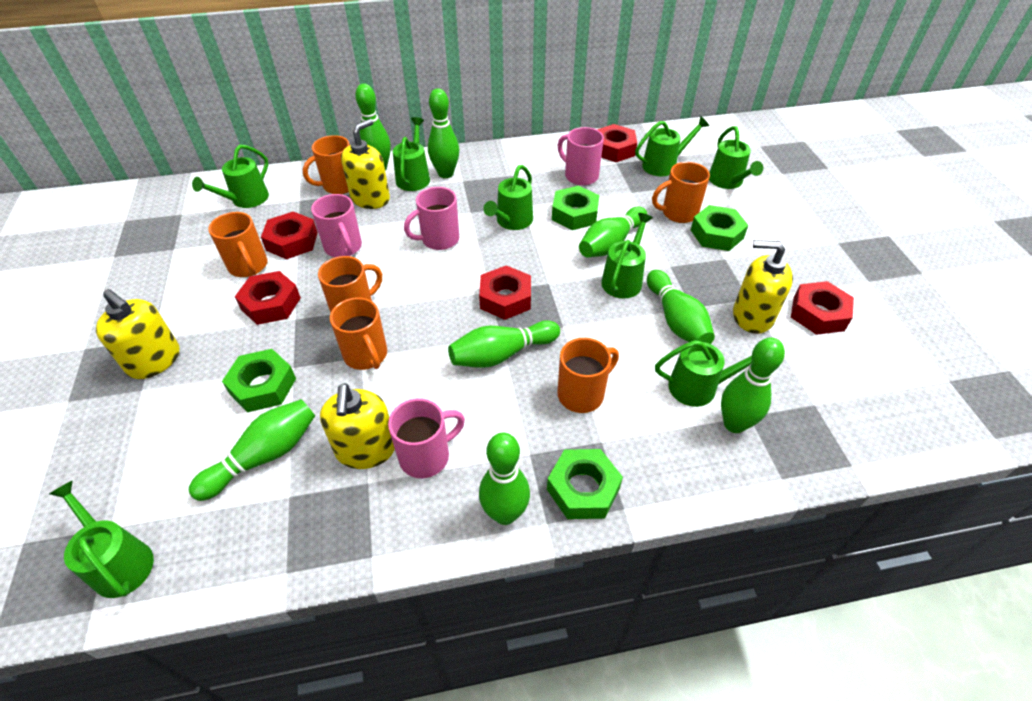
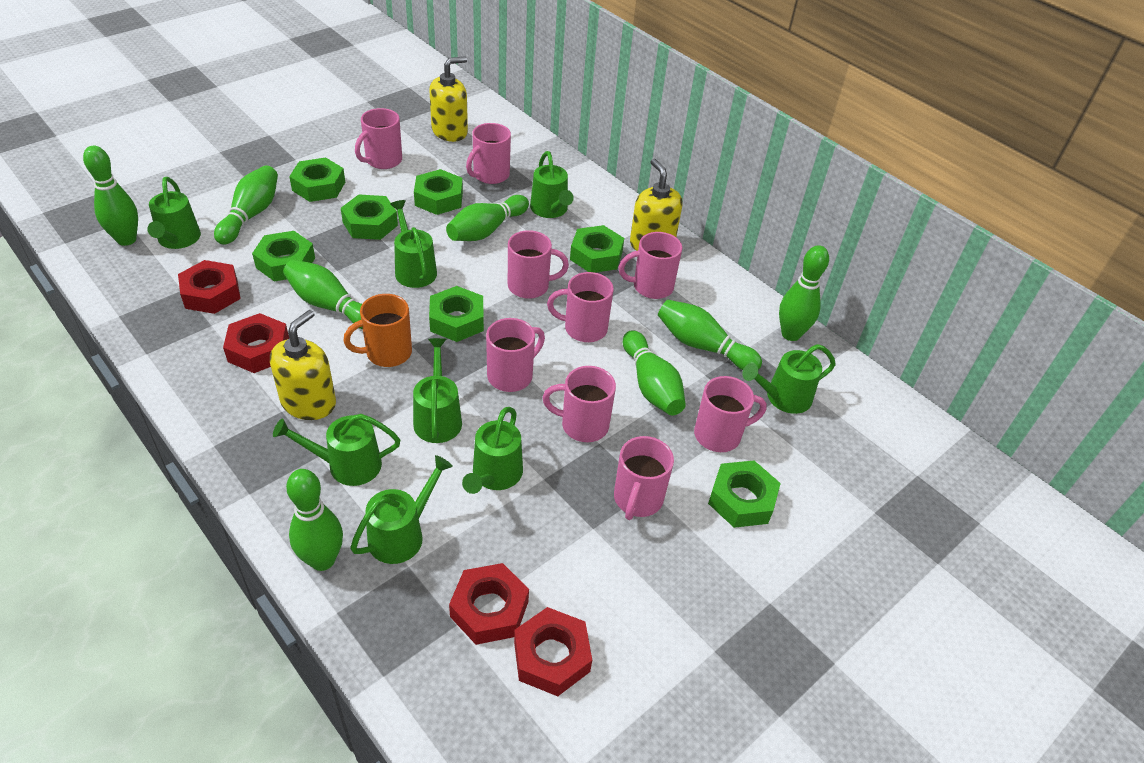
green nut: [222,349,296,412] [547,449,623,519] [552,186,599,230] [691,205,748,251] = 4 -> [252,231,315,282] [289,157,345,202] [341,195,398,240] [414,169,463,215] [429,286,484,342] [570,225,624,273] [708,460,781,528] = 7
orange mug: [208,212,267,277] [303,135,350,194] [318,256,382,313] [330,297,387,370] [557,338,619,413] [652,162,710,223] = 6 -> [343,294,412,367] = 1
pink mug: [311,194,362,257] [388,399,465,478] [404,187,459,250] [558,127,604,186] = 4 -> [355,108,402,169] [466,123,511,184] [486,318,545,392] [508,230,569,299] [543,366,616,442] [547,272,614,342] [614,436,674,520] [619,232,682,299] [694,376,767,452] = 9
red nut: [235,271,301,325] [261,211,318,259] [479,265,531,320] [597,124,637,162] [791,281,854,335] = 5 -> [178,260,241,314] [223,313,289,373] [449,563,529,645] [514,607,592,696] = 4
yellow soap dispenser: [96,289,179,379] [320,383,395,469] [341,119,390,209] [733,240,793,334] = 4 -> [270,310,336,420] [429,56,468,142] [630,159,683,251] = 3

